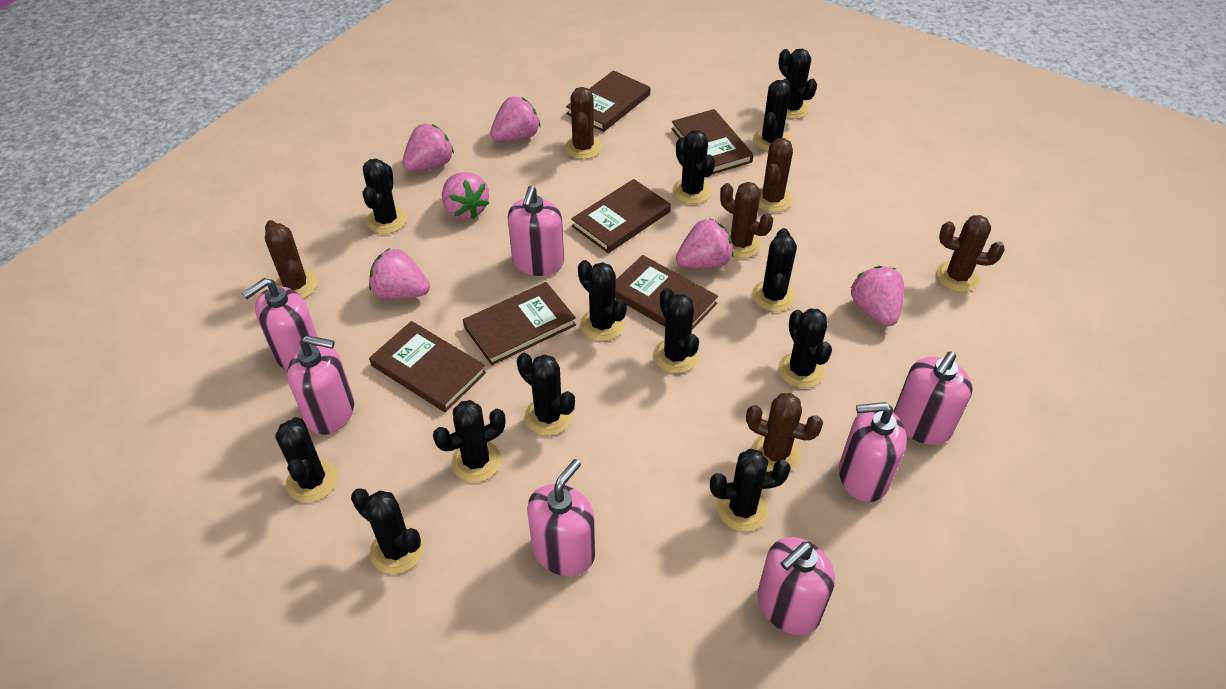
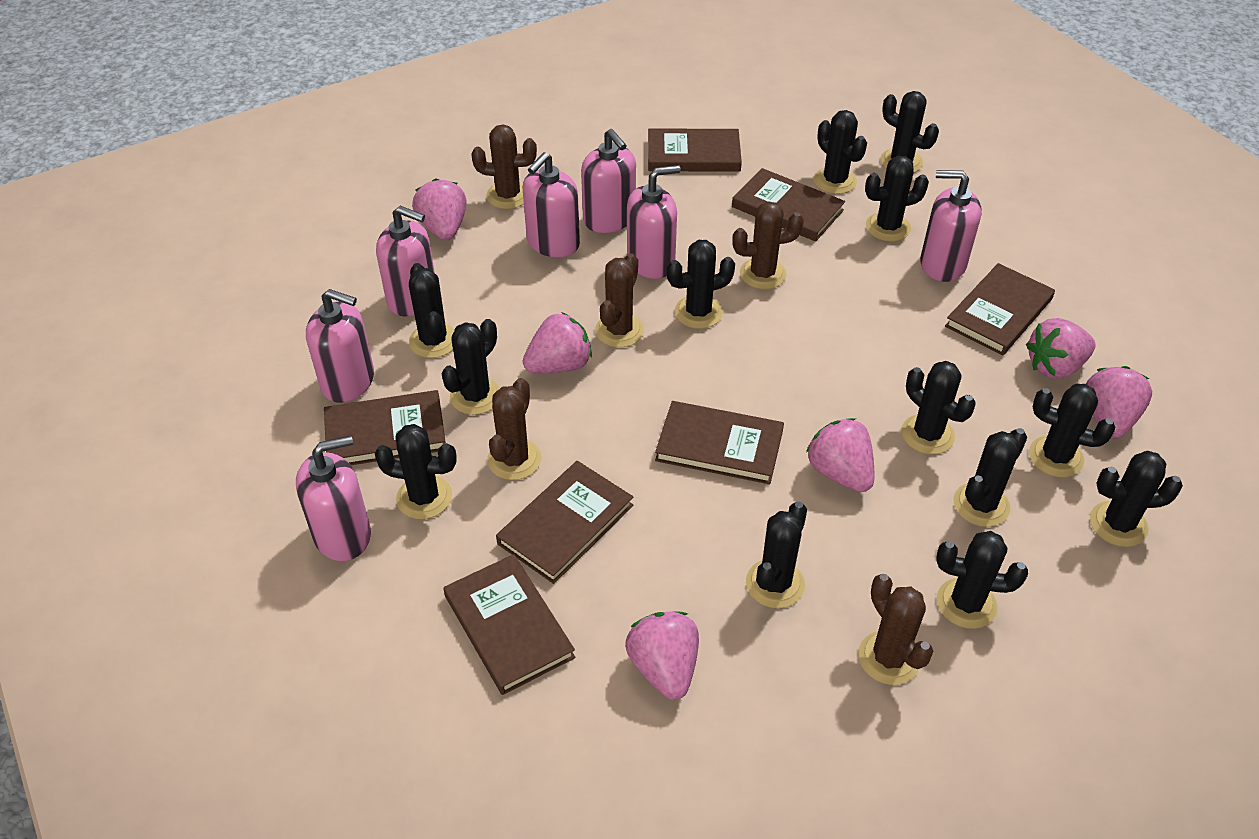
brown book: [369,321,486,412] [463,282,576,365] [566,70,650,132] [571,179,671,253] [615,255,718,330] [671,109,753,175] = 6 -> [324,390,446,465] [444,554,575,695] [496,461,633,584] [648,128,742,172] [655,401,784,484] [732,168,845,242] [945,263,1055,356] = 7
brown cactus: [265,220,318,299] [565,87,602,159] [720,182,773,258] [746,393,823,472] [759,138,793,212] [936,215,1005,292] = 6 -> [471,124,537,209] [487,378,541,480] [595,253,644,347] [732,201,804,289] [858,574,934,685] = 5

